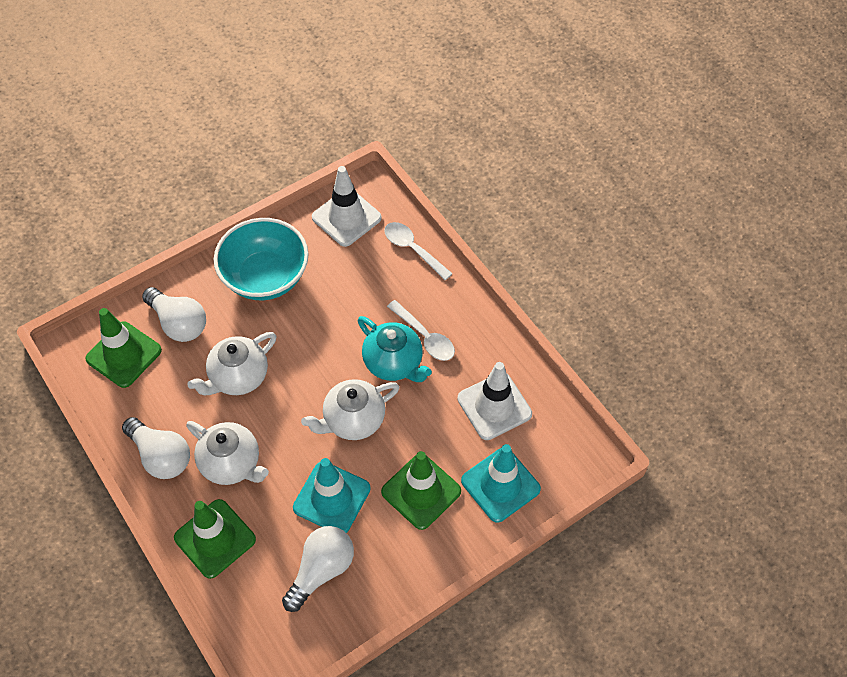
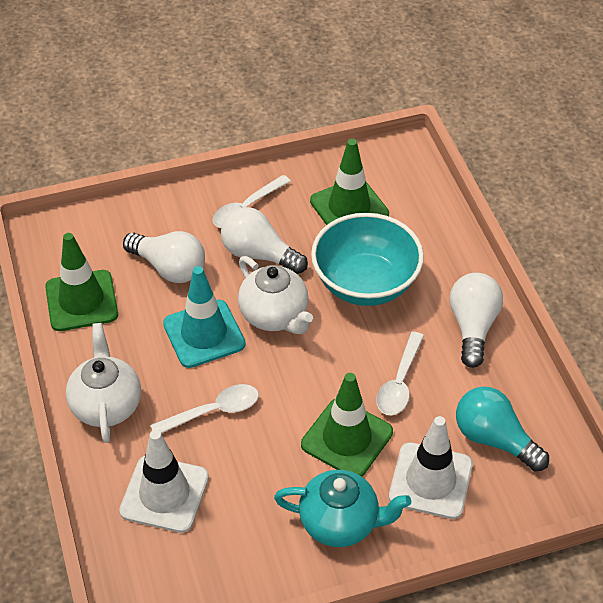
turquoise light bulb: none = 0 -> [456,387,549,472] = 1
turquoise traffic cone: [293,458,371,533] [461,444,541,523] = 2 -> [163,266,246,368] = 1
white spoon: [384,222,453,280] [387,300,455,361] = 2 -> [150,384,259,433] [212,175,291,228] [376,332,424,415] = 3
white teapot: [186,421,269,485] [187,332,276,395] [301,379,399,440] = 3 -> [66,323,141,443] [238,256,313,334] = 2

